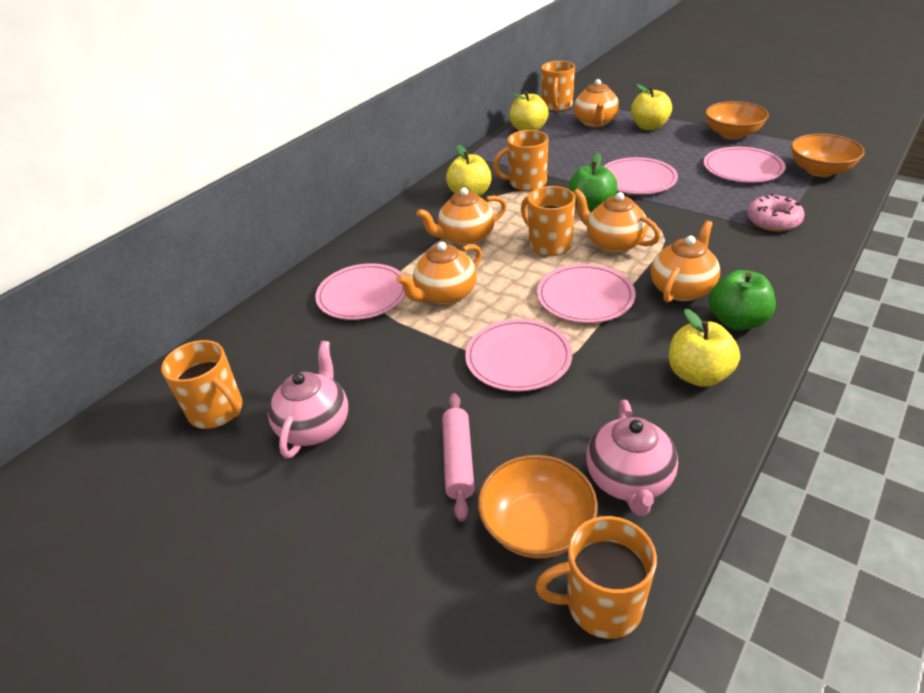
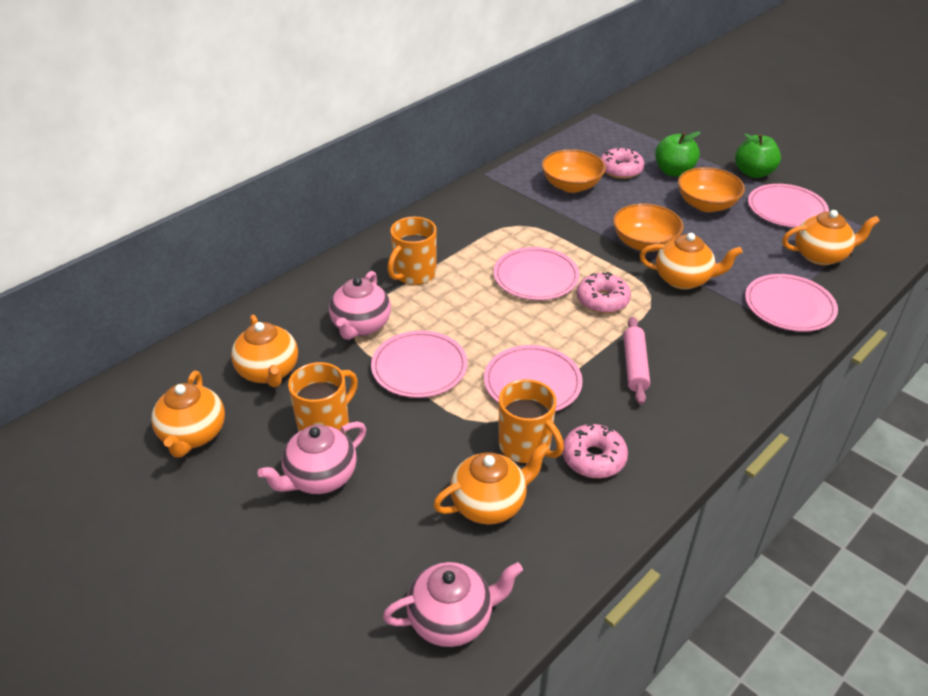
orange mug: [161,340,243,429] [493,130,548,191] [521,186,576,256] [535,516,657,639] [541,61,575,111] = 5 -> [288,362,358,433] [387,217,437,285] [499,379,564,463] = 3
pink donut: [747,194,805,231] = 1 -> [562,423,628,478] [577,272,631,313] [601,148,645,179] = 3
pink teapot: [268,341,348,458] [586,400,678,516] = 2 -> [258,422,366,494] [329,271,391,340] [383,562,523,647] = 3
yellow apple: [446,145,491,197] [509,91,549,131] [631,84,672,130] [669,309,740,387] = 4 -> none = 0

